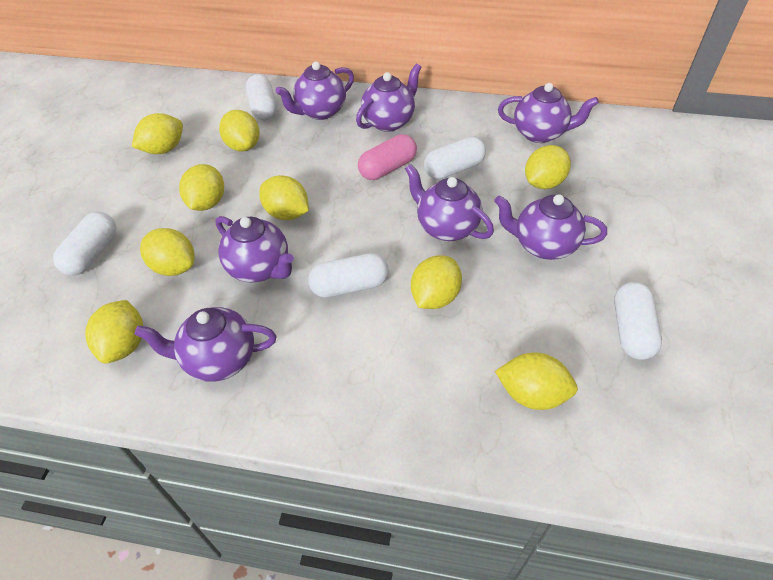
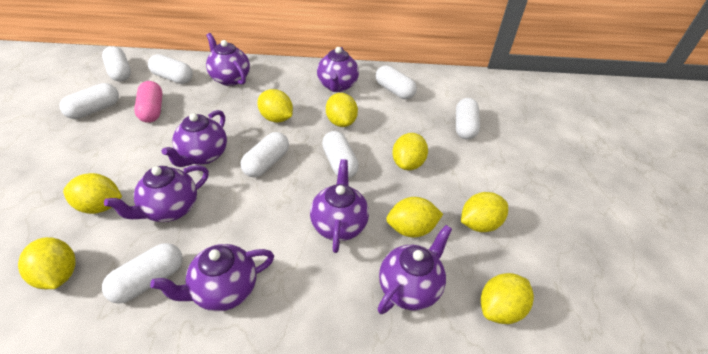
white capsule: [53,212,116,276] [246,74,277,120] [308,253,389,298] [424,136,486,179] [614,282,662,360] = 5 -> [59,83,119,119] [102,46,131,81] [102,243,183,304] [148,54,193,84] [241,132,289,177] [322,131,359,178] [376,65,417,99] [456,98,480,140] = 8
yellow lemon: [85,300,143,363] [132,113,183,154] [140,228,195,276] [179,164,224,211] [219,110,260,152] [259,175,309,220] [411,255,462,309] [495,353,578,410] [525,145,571,189] = 9 -> [18,237,76,289] [63,173,122,214] [257,89,293,123] [326,93,358,127] [386,197,443,237] [392,133,428,170] [461,192,508,232] [481,273,534,324] = 8

